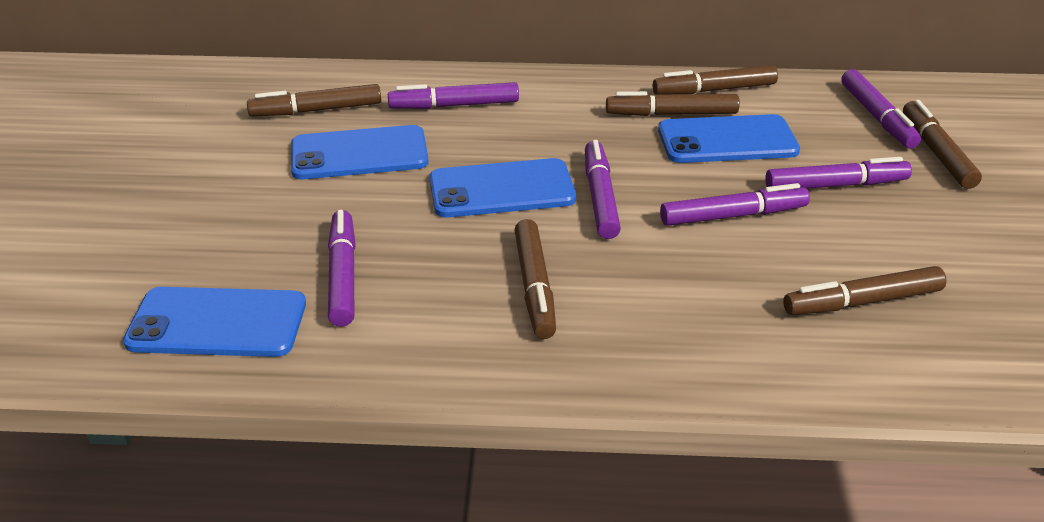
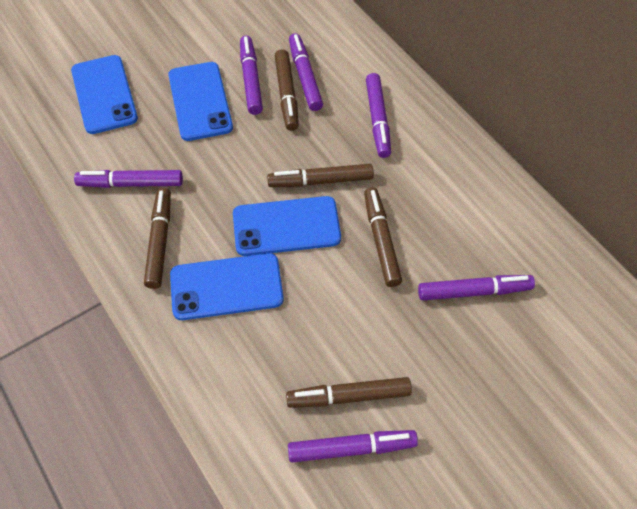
brown marker: [247,84,381,117] [514,219,556,339] [606,91,740,116] [653,65,778,95] [783,266,947,315] [903,100,982,189] = 6 -> [144,188,171,289] [267,164,374,187] [275,49,299,131] [286,377,412,408] [364,187,402,287] = 5

